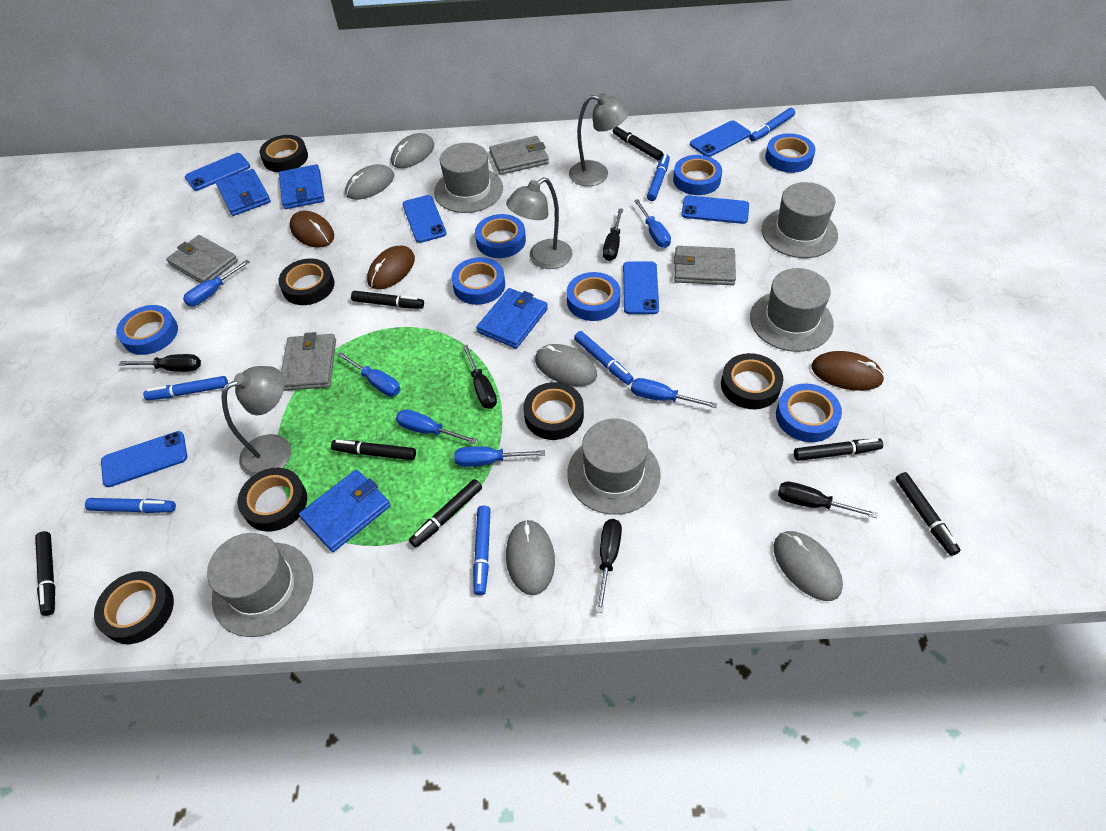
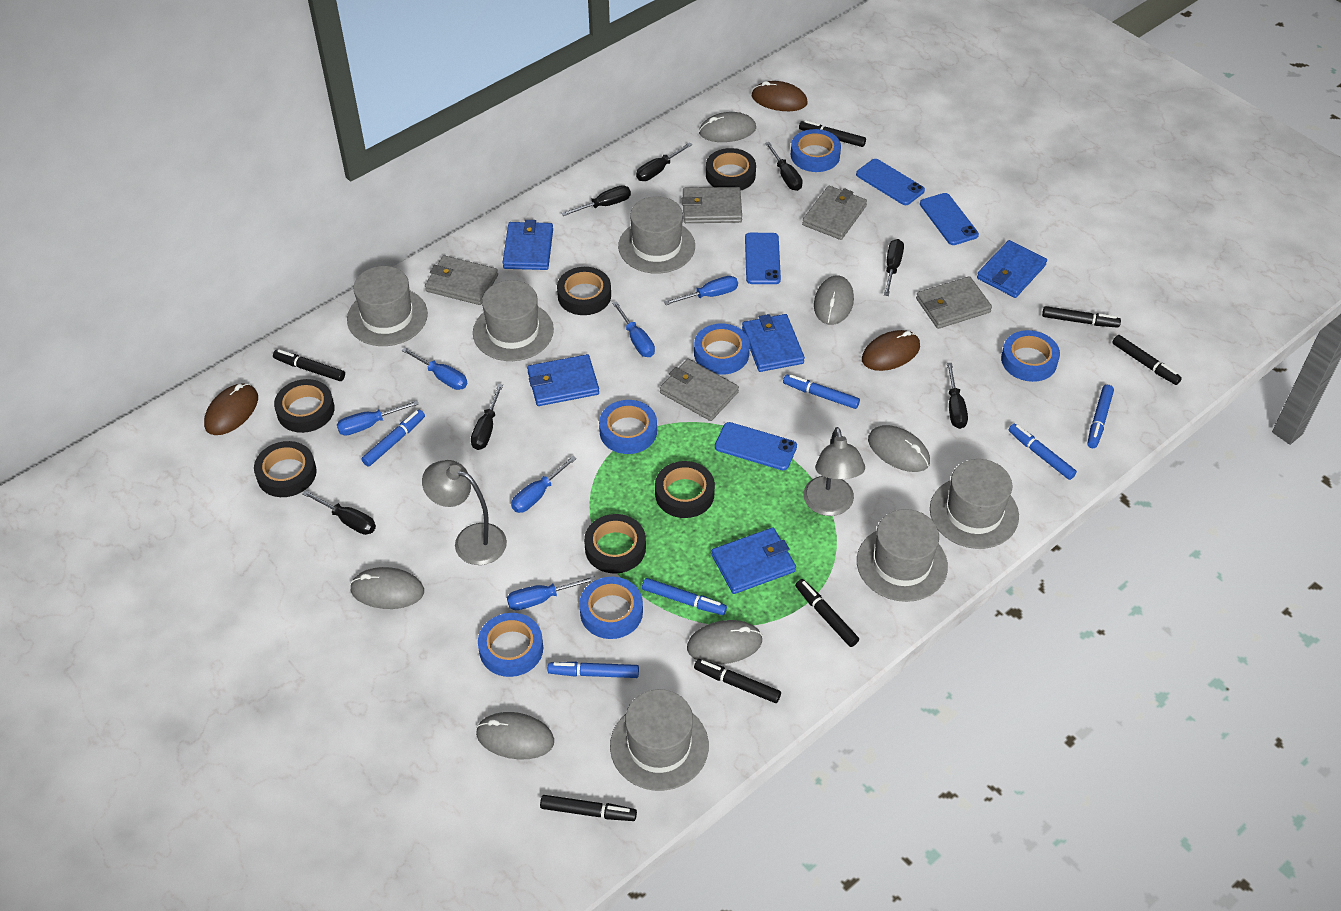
black screwdriver: [119,354,201,372] [462,345,497,409] [596,519,622,613] [603,208,623,261] [778,482,878,518] = 5 -> [302,490,376,535] [471,384,503,450] [561,185,631,216] [636,142,693,181] [765,142,803,191] [884,239,904,296] [947,363,968,429] = 7
blue phone: [101,431,187,487] [185,153,250,191] [402,195,446,243] [623,262,659,314] [681,195,749,224] [690,120,751,157] = 6 -> [715,422,797,470] [745,233,781,284] [856,159,925,205] [920,193,979,245] = 4
blue tape: [116,305,178,355] [451,257,505,305] [475,214,526,258] [567,272,621,321] [673,155,722,195] [765,133,815,173] [776,383,842,442] = 7 -> [478,613,543,677] [579,577,643,639] [599,400,657,454] [694,324,750,375] [791,129,841,172] [1001,330,1060,382] = 6
blue wallet: [216,169,271,216] [279,164,325,209] [299,470,391,552] [477,288,548,349] = 4 -> [503,220,553,270] [527,354,599,406] [711,527,796,594] [742,314,805,372] [977,240,1047,298] = 5
grey hat: [207,533,313,637] [434,143,503,213] [567,419,661,515] [750,268,834,352] [762,182,838,258] = 5 -> [347,266,428,346] [473,280,554,361] [610,689,709,791] [618,196,695,274] [857,509,948,602] [930,459,1019,549] = 6
grey lamp: [221,366,291,476] [506,177,572,269] [569,93,630,186] = 3 -> [422,460,507,565] [803,427,865,516] = 2
grey mouse: [345,164,394,200] [391,133,434,168] [506,520,555,595] [535,344,597,386] [773,531,843,601] = 5 -> [350,567,424,609] [476,712,554,759] [687,620,763,664] [699,112,756,142] [814,275,854,325] [868,425,930,472] = 6
grey wallet: [166,235,238,283] [281,332,336,391] [489,136,549,175] [674,246,736,285] = 4 -> [425,255,498,305] [660,359,739,421] [682,187,742,223] [802,186,867,240] [916,276,992,329] = 5

